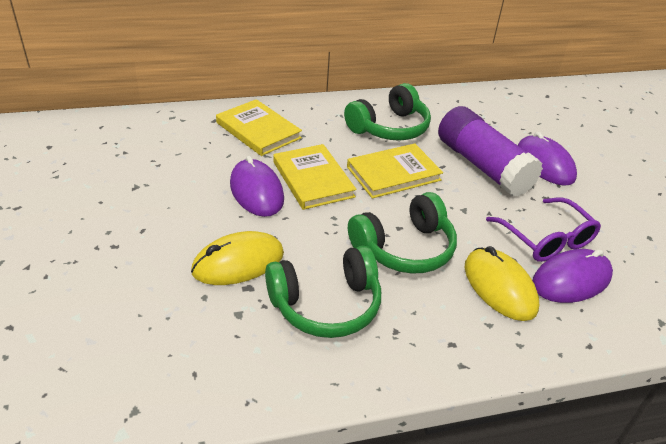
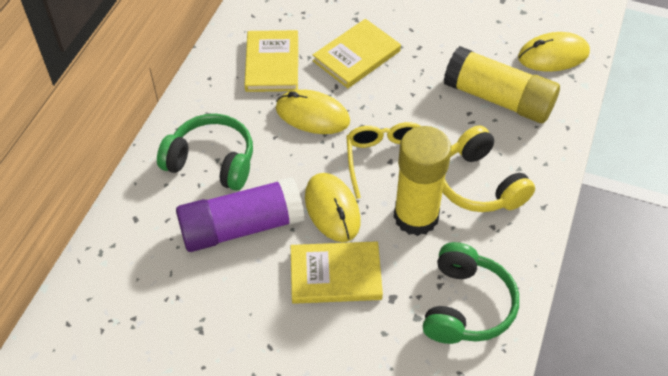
green headphones: [265,246,381,338] [344,83,431,140] [348,192,457,274] = 3 -> [157,114,253,191] [423,242,519,344] = 2
purple glasses: [486,197,601,262] = 1 -> none = 0
purple mouse: [230,156,284,217] [518,132,577,186] [532,249,613,303] = 3 -> none = 0
yellow glasses: none = 0 -> [346,122,420,199] = 1
yellow glue stick: none = 0 -> [394,126,451,236] [443,46,560,123] = 2
yellow headphones: none = 0 -> [443,125,535,212] = 1
yellow mouse: [191,231,284,285] [465,246,539,321] = 2 -> [276,90,350,134] [305,173,361,242] [518,32,590,71] = 3

